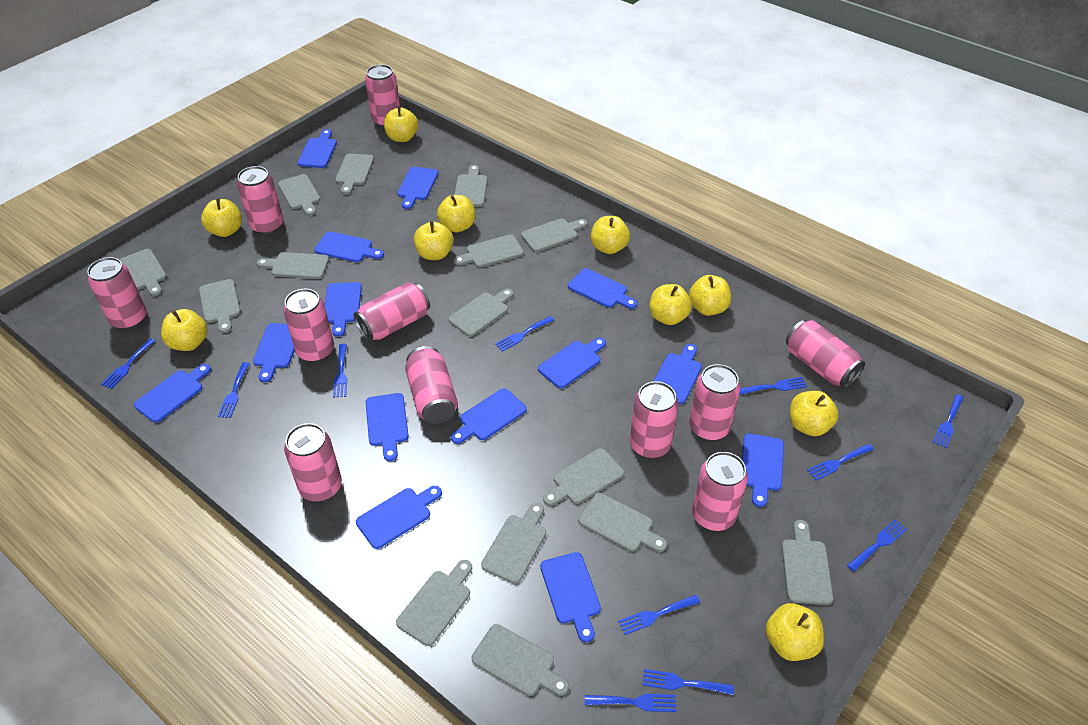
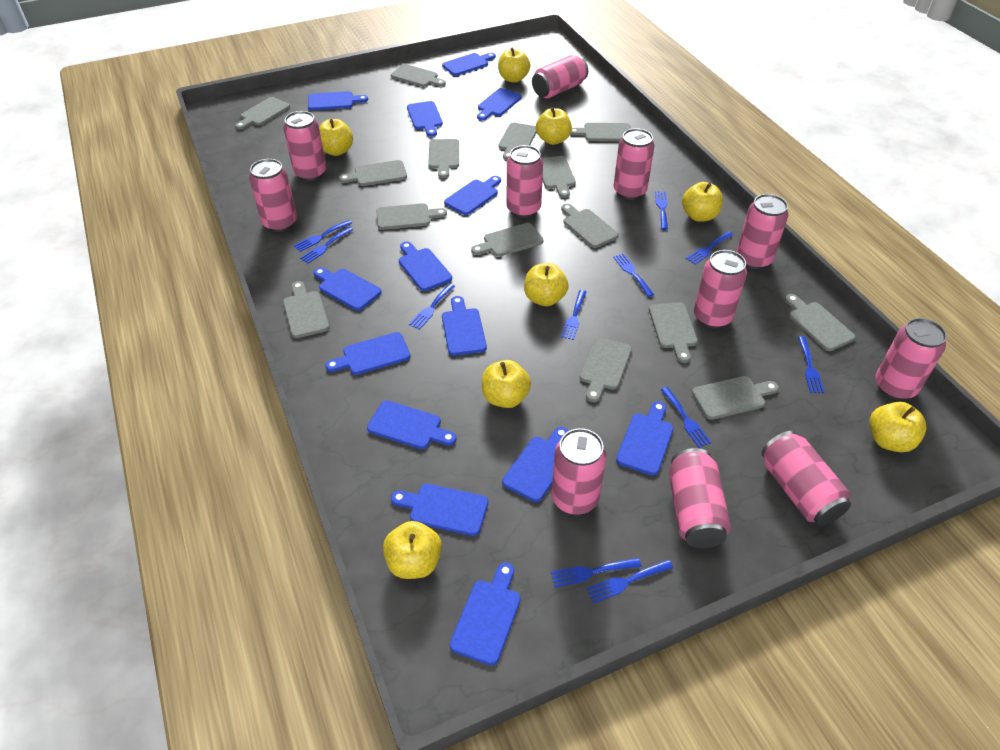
yellow apple: [161,309,207,351] [201,198,242,237] [384,106,418,142] [414,221,454,260] [437,195,475,233] [591,216,630,254] [649,284,692,325] [689,275,731,316] [766,603,824,661] [790,391,839,436] = 10 -> [319,119,353,156] [383,521,442,579] [482,360,531,408] [498,47,531,83] [524,263,569,306] [536,107,572,145] [682,182,723,222] [869,402,927,452] = 8

